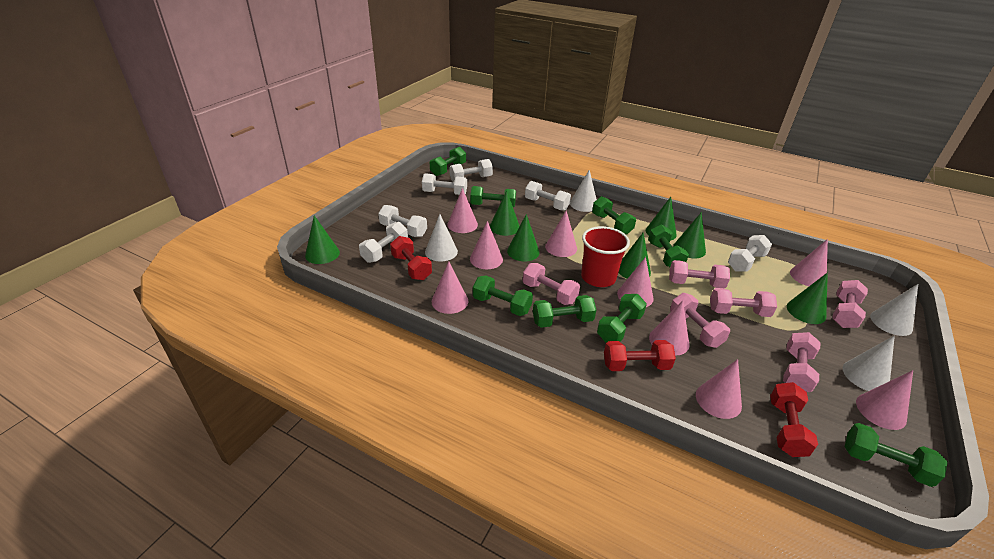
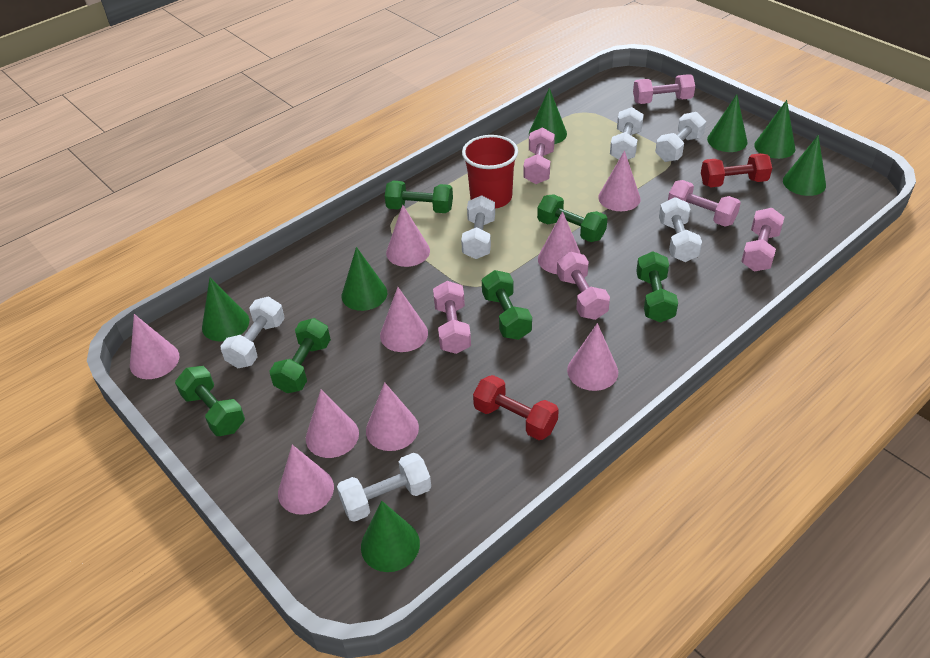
green dumbbell: [430,147,466,176] [470,186,516,207] [473,276,533,316] [533,295,596,328] [592,196,636,234] [597,294,647,343] [648,225,689,267] [845,423,948,487] = 8 -> [175,366,245,436] [269,318,331,393] [385,181,453,213] [482,270,532,340] [537,194,608,242] [636,251,678,323] = 6
red dumbbell: [390,236,432,280] [604,340,676,371] [770,382,818,457] = 3 -> [473,375,559,440] [701,153,772,187] = 2
white cone: [425,214,458,262] [570,169,597,212] [843,336,895,391] [870,284,918,336] = 4 -> none = 0

